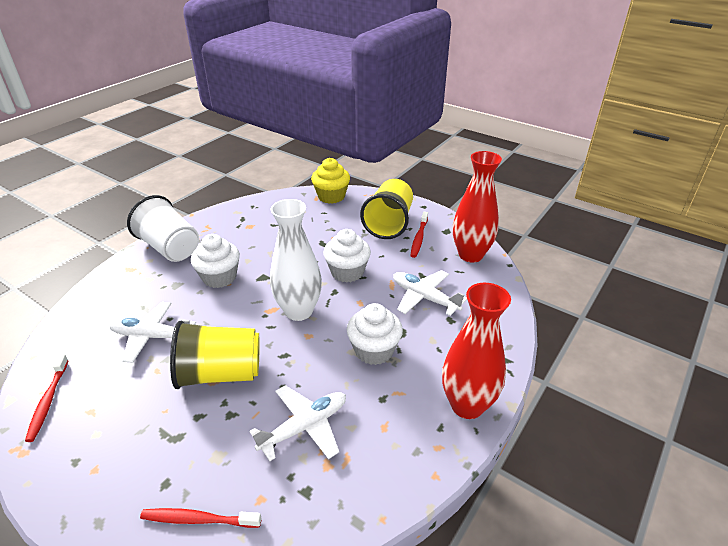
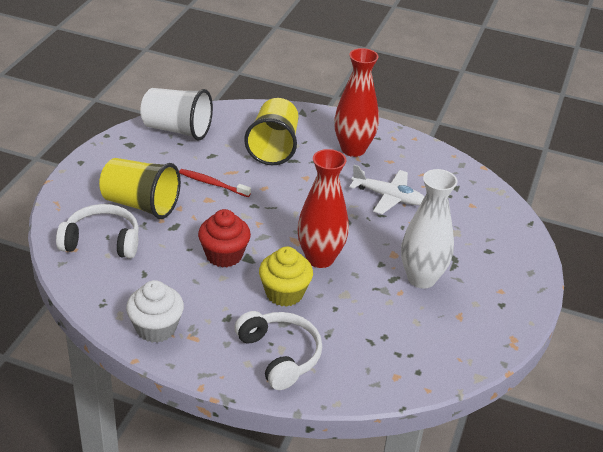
red cupcake: none = 0 -> [198,209,251,268] = 1
red toothbrush: [25,355,69,442] [140,508,262,528] [410,212,428,258] = 3 -> [179,169,251,197] = 1
white cupcake: [191,234,240,288] [323,229,371,283] [347,303,403,365] = 3 -> [126,280,184,343] = 1
white headphones: none = 0 -> [56,204,139,259] [234,311,322,390] = 2
white plane: [109,302,196,363] [249,385,346,461] [393,270,467,316] = 3 -> [349,165,424,214] = 1

